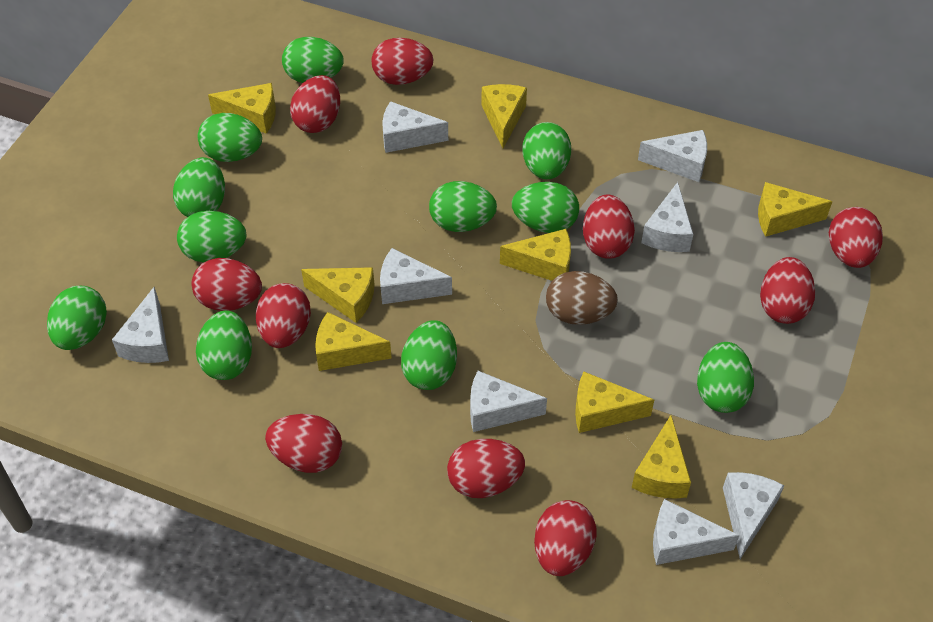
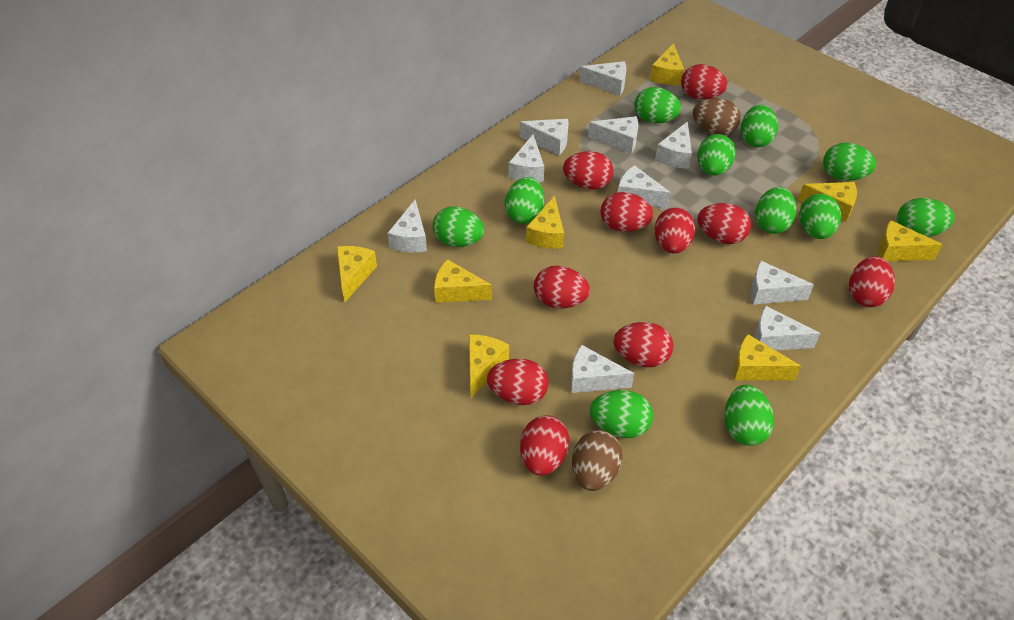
brown egg: [546,271,618,325] = 1 -> [572,430,622,491] [693,98,741,135] = 2
white cheese: [112,287,169,363] [380,248,452,304] [383,101,448,153] [470,371,547,432] [638,130,707,182] [641,182,693,252] [653,499,740,565] [723,472,784,559] = 8 -> [388,199,427,252] [509,135,544,182] [520,119,569,156] [570,345,634,393] [580,61,626,96] [588,116,638,154] [618,165,671,208] [655,121,692,169] [751,261,814,305] [754,306,820,350] = 10

